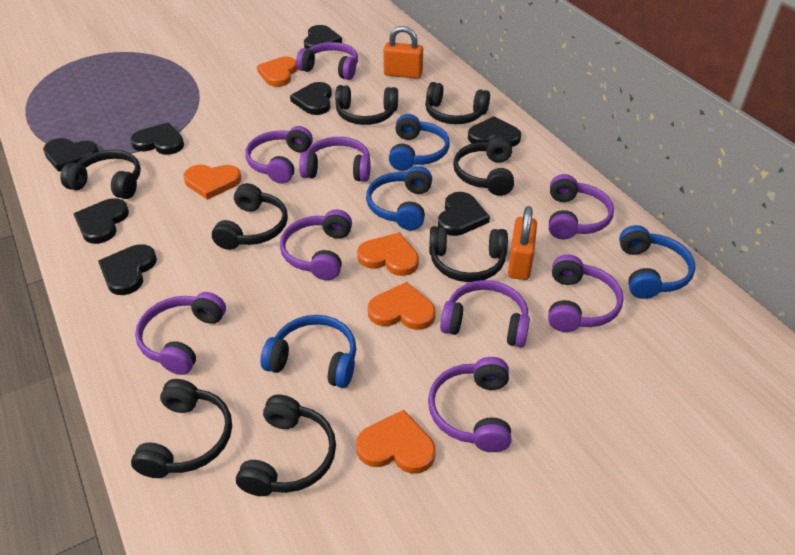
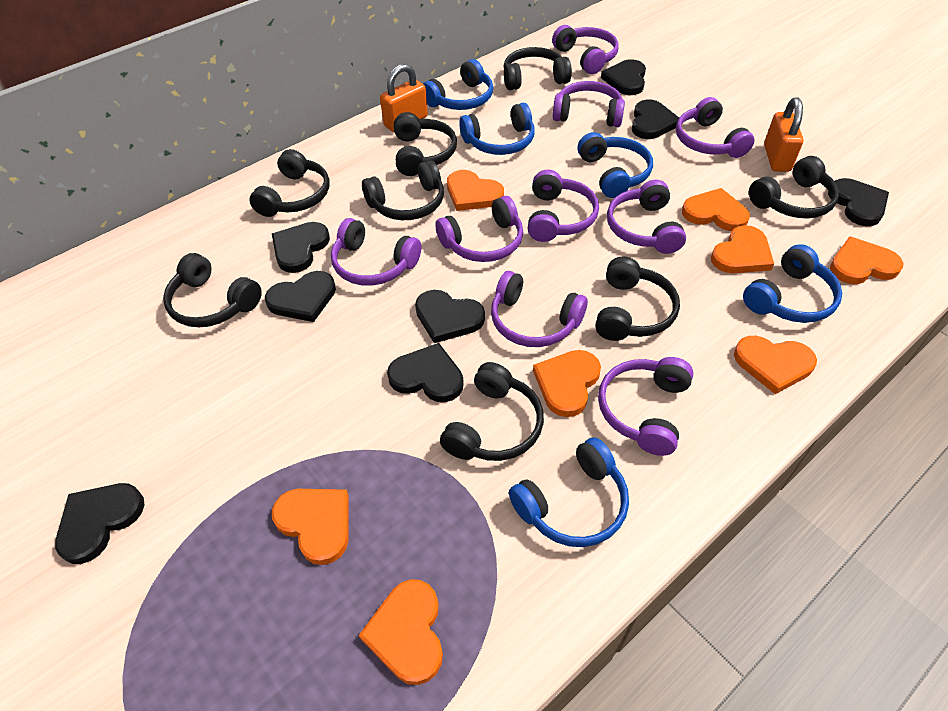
blue headphones: [261,315,356,388] [366,166,432,230] [389,114,450,171] [619,225,695,299] = 4 -> [423,59,493,110] [459,103,535,155] [509,437,629,547] [578,132,653,198] [743,244,842,323] = 5
orange heart: [184,165,241,200] [257,57,298,87] [356,410,436,474] [357,232,419,276] [368,282,436,330] = 5 -> [272,489,349,565] [359,579,443,685] [447,170,504,211] [533,350,601,417] [682,188,750,231] [711,225,774,273] [734,336,817,394] [830,236,903,284] = 8

